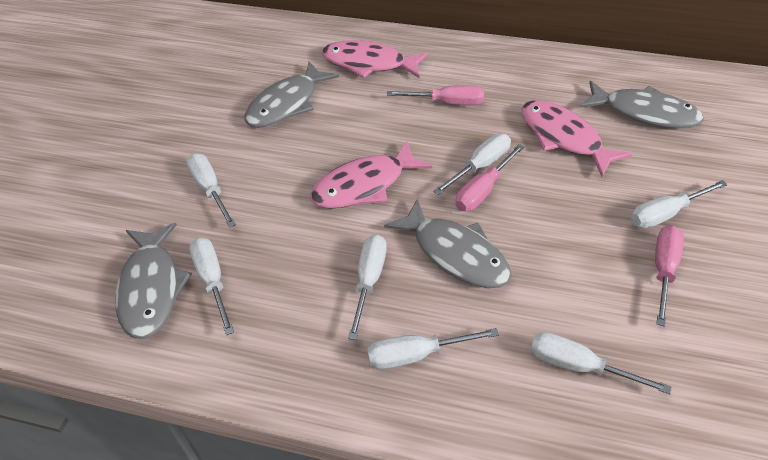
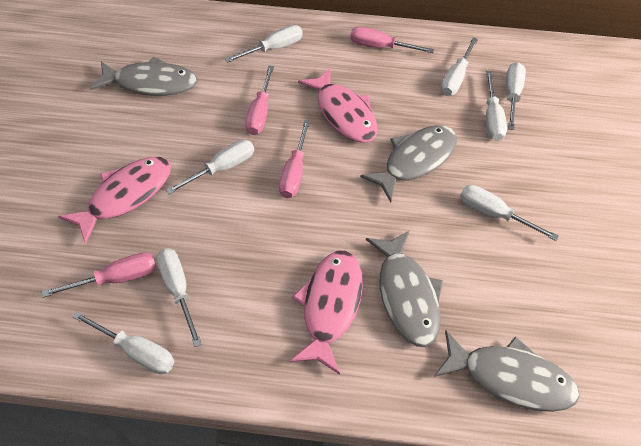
pink screwdriver: [387,85,484,105] [455,144,524,211] [655,225,684,327] = 3 -> [42,252,156,298] [245,66,274,135] [279,120,310,198] [350,27,434,53] = 4
white screwdriver: [186,153,236,228] [190,237,234,335] [348,234,387,340] [367,328,499,369] [433,134,511,195] [531,332,672,394] [631,180,728,228] = 7 -> [73,311,175,374] [156,248,202,347] [166,140,254,194] [225,25,303,63] [441,37,478,96] [460,185,559,241] [486,71,507,141] [506,62,526,130] = 8

